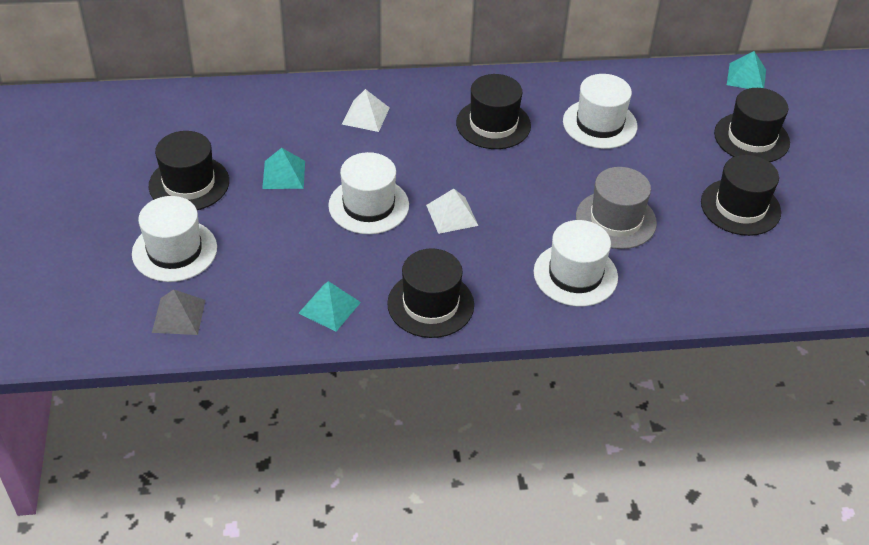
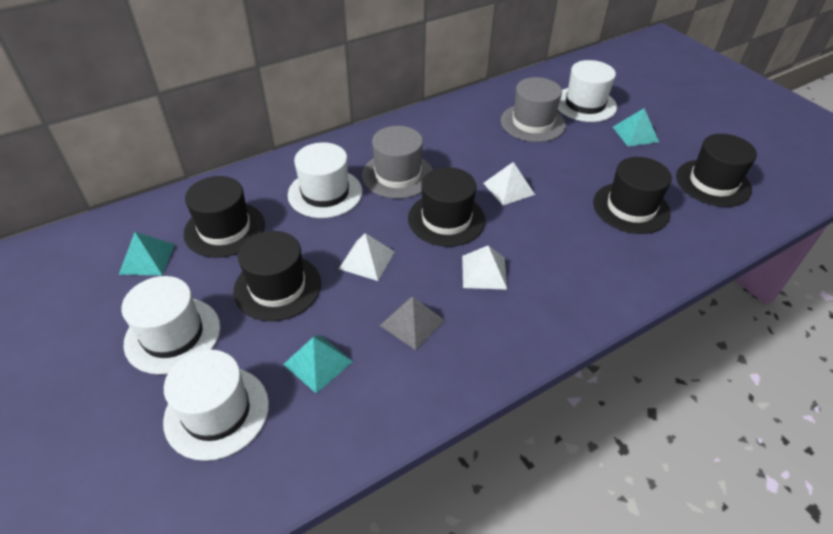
grey hat: [576,167,657,249] = 1 -> [362,126,433,199] [501,77,566,142] = 2
white pyramid: [342,89,390,132] [426,189,478,234] = 2 -> [339,233,395,281] [462,245,507,290] [483,162,535,205] = 3

